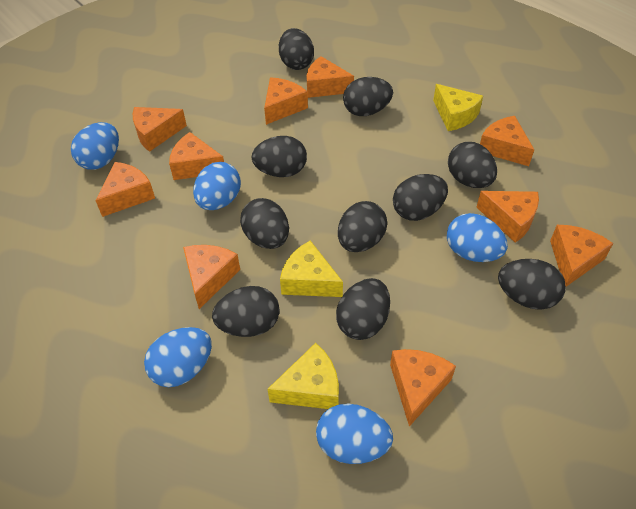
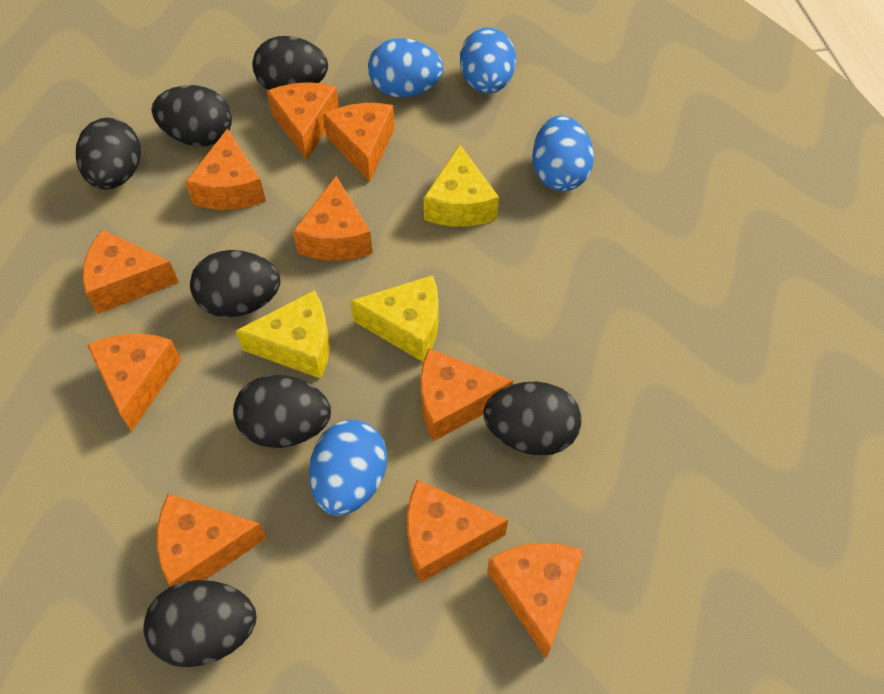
black egg: [212,286,280,337] [240,198,289,249] [252,136,307,177] [279,28,314,70] [336,278,390,340] [338,201,387,252] [343,77,393,116] [393,174,448,221] [448,142,497,188] [498,259,566,310] = 10 -> [76,118,141,189] [143,580,256,667] [152,85,232,147] [190,250,280,317] [233,375,331,448] [252,36,328,90] [483,382,582,456] = 7
blue egg: [71,122,119,170] [144,327,212,387] [193,162,241,210] [316,404,393,464] [447,213,508,262] = 5 -> [309,420,387,516] [368,38,443,97] [460,27,516,94] [532,115,594,191] = 4

